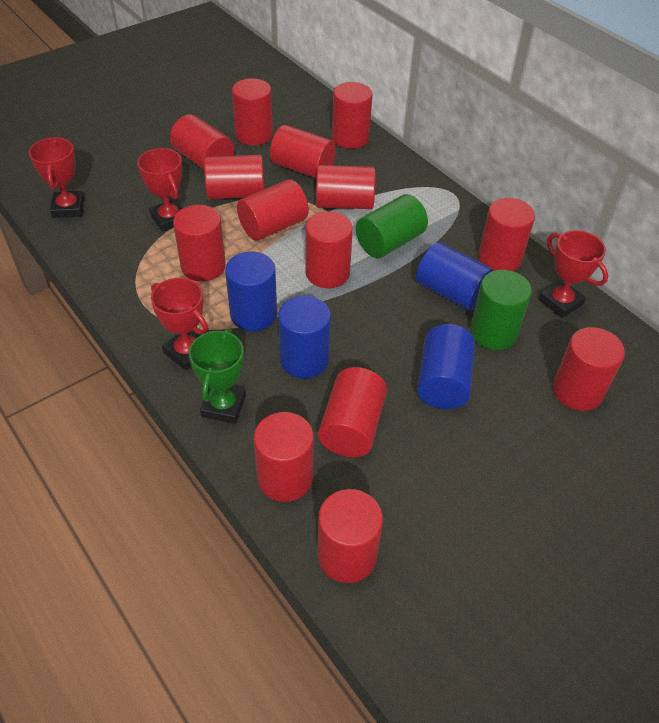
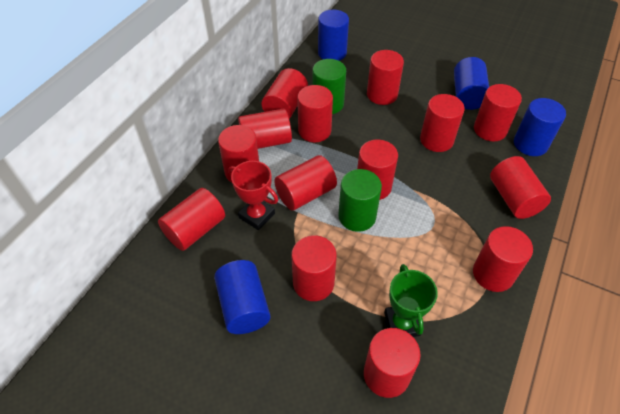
red trophy: [29,137,85,218] [137,148,183,232] [151,278,209,370] [539,230,608,318] = 4 -> [228,161,278,230] = 1

